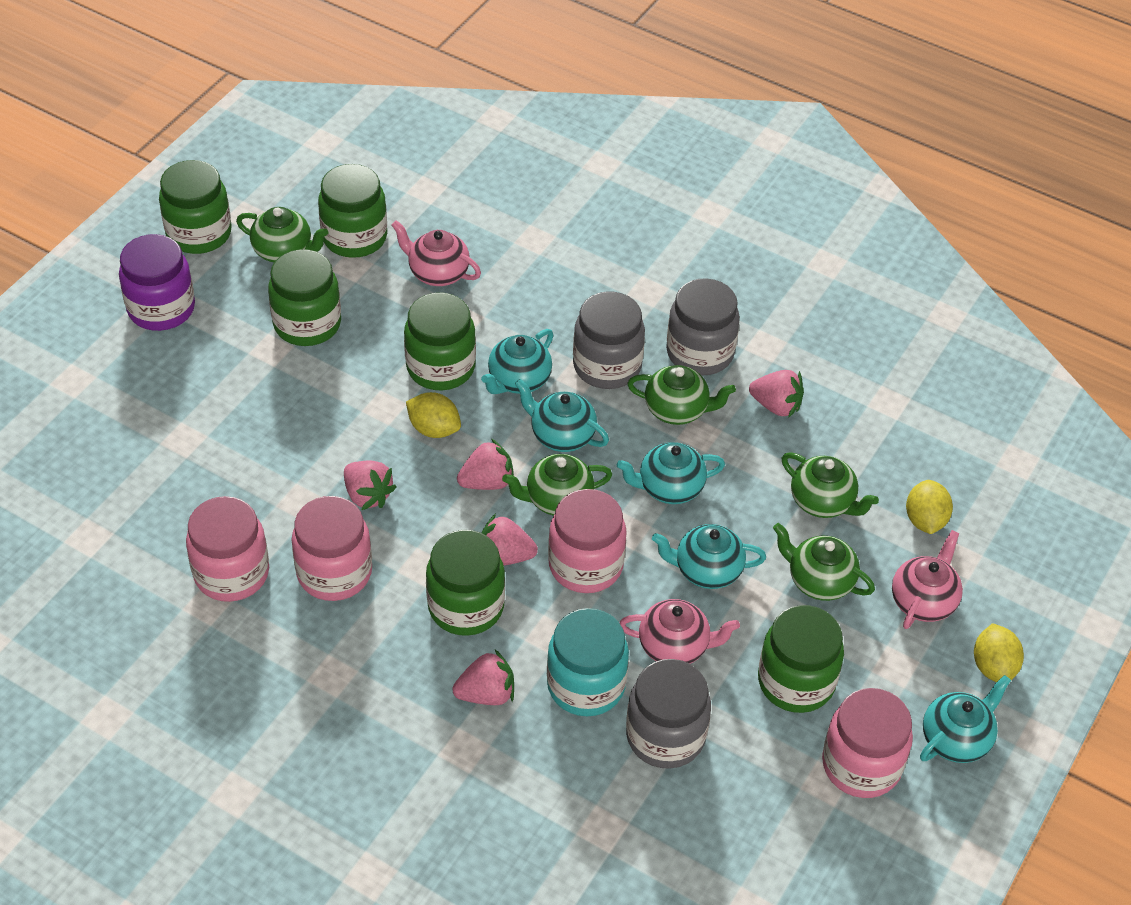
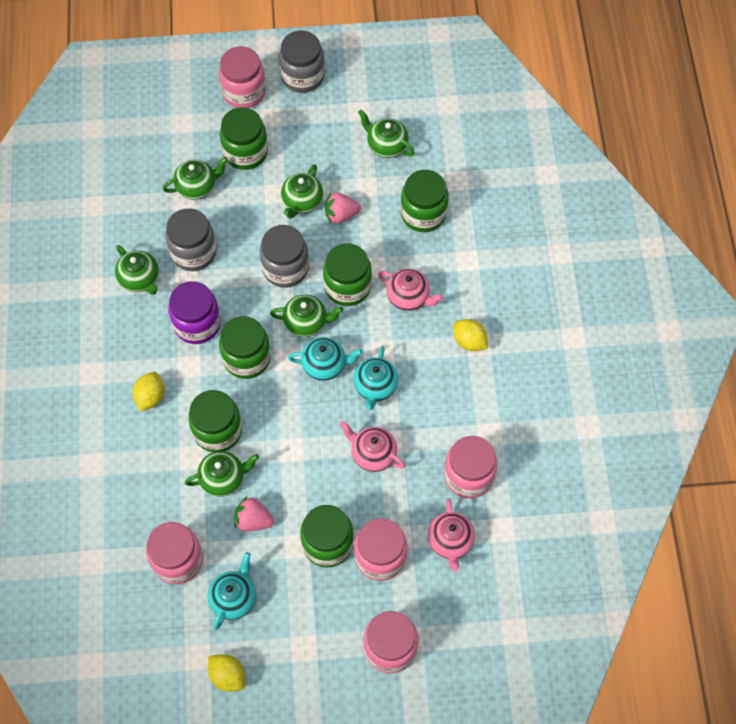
green teapot: [236,207,328,262] [502,454,612,516] [627,365,736,425] [773,523,875,601] [782,452,879,518] = 5 -> [115,245,159,295] [163,157,228,200] [185,451,259,497] [270,294,343,337] [281,164,323,219] [358,109,415,158] = 6
pink jar: [186,496,269,602] [292,496,372,601] [548,489,627,593] [822,688,913,798] = 4 -> [146,522,203,584] [219,46,266,108] [354,518,408,581] [363,611,418,673] [444,436,498,498] = 5
pink strawberry: [344,461,397,510] [452,650,514,705] [457,439,514,490] [481,514,538,566] [749,370,804,418] = 5 -> [234,496,274,531] [325,192,361,224] = 2
turquoise jar: [547,608,629,717] = 1 -> none = 0
turquoise teapot: [481,329,553,394] [515,379,609,452] [617,442,725,504] [652,524,766,589] [920,675,1011,763] = 5 -> [208,552,256,630] [288,337,363,381] [353,346,398,410] = 3

